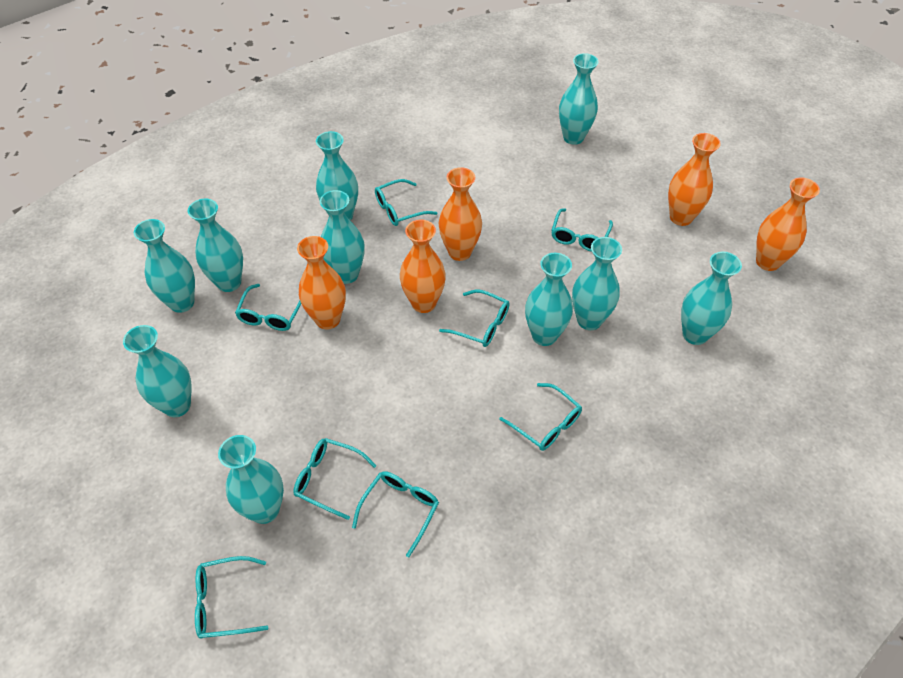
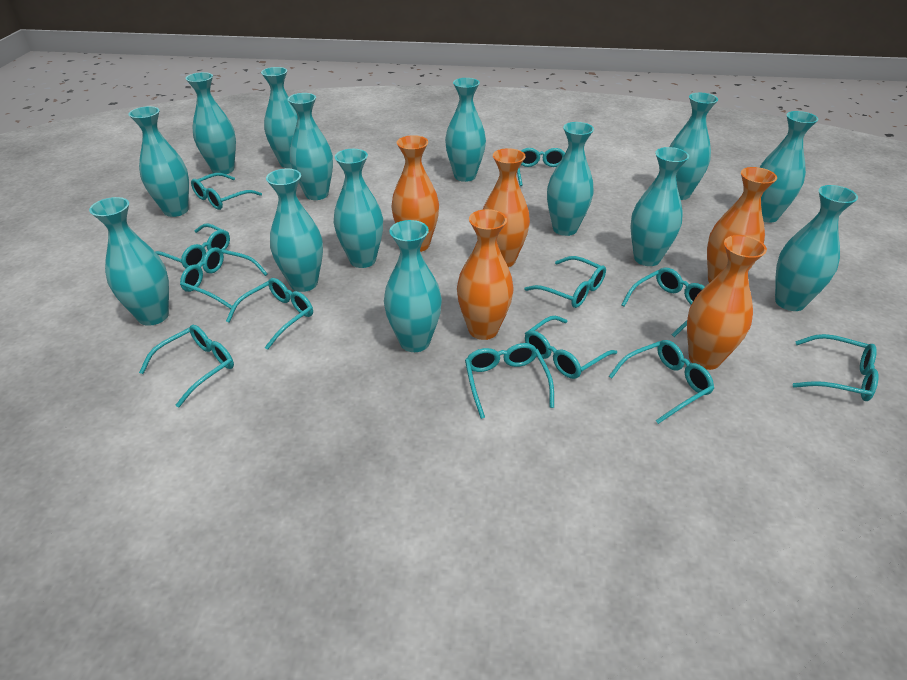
turquoise glasses: [195,556,268,639] [235,284,301,331] [293,438,377,520] [352,471,439,557] [375,179,437,226] [439,289,510,347] [499,383,582,451] [551,208,613,251] = 8 -> [139,325,234,408] [156,223,230,268] [180,247,268,309] [191,173,262,210] [226,278,313,350] [465,343,554,419] [517,148,565,186] [524,256,606,308] [525,316,617,379] [609,340,714,424] [621,268,705,337] [793,334,879,401] = 12
turquoise vase: [123,325,192,417] [134,219,195,313] [188,198,243,292] [218,435,284,524] [316,131,358,221] [320,190,365,284] [525,253,573,346] [559,53,599,145] [572,237,622,330] [681,251,742,345] = 10 -> [89,197,169,326] [129,106,189,217] [186,72,236,174] [261,67,298,168] [266,169,323,292] [288,93,333,200] [334,149,383,268] [384,220,442,352] [445,78,486,182] [547,122,594,236] [630,147,689,266] [670,93,718,200] [759,111,819,223] [775,185,858,311] = 14

